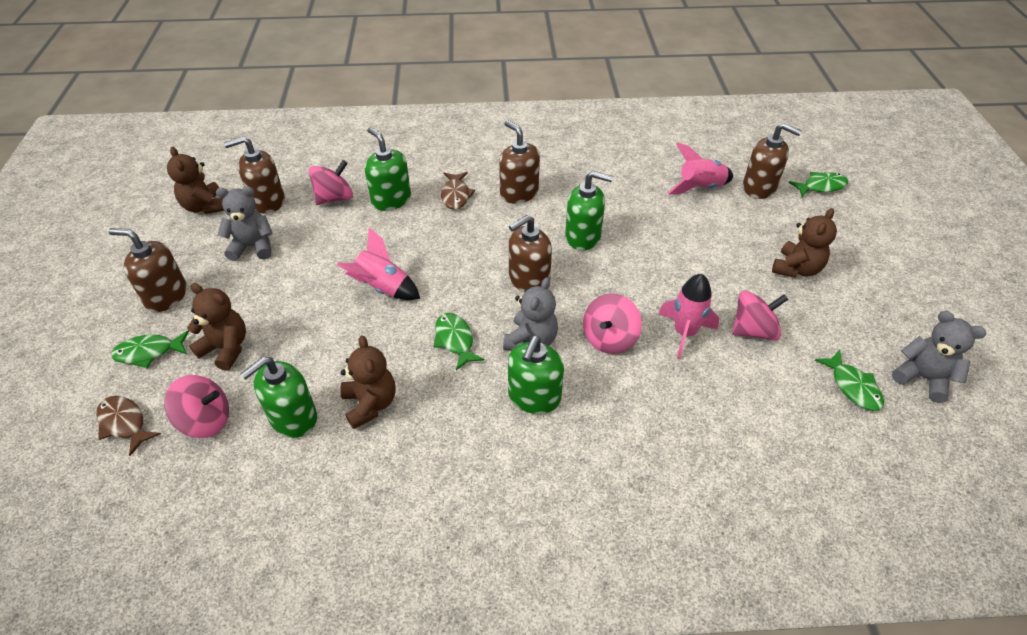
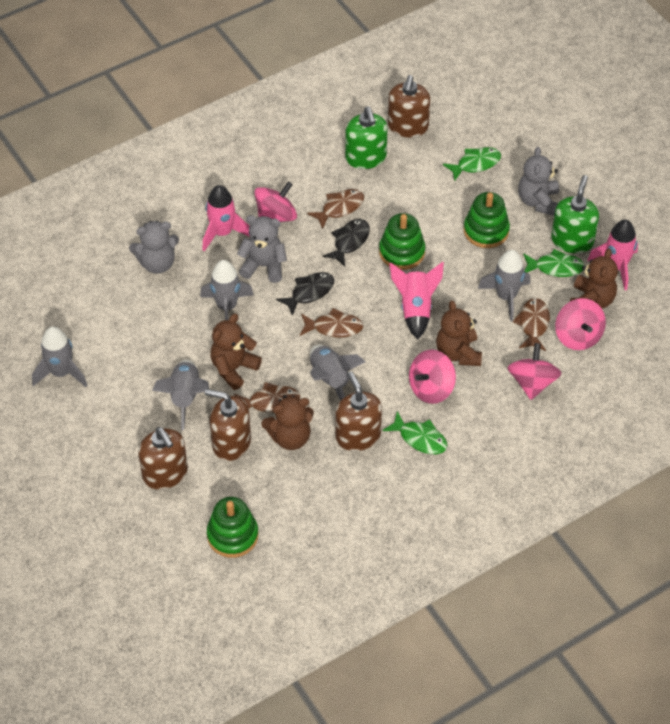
black fish: none = 0 -> [276,272,334,316] [323,219,370,267] = 2
brown fish: [96,396,161,456] [441,172,475,210] = 2 -> [234,382,300,412] [300,308,363,338] [307,189,364,229] [513,298,550,351] = 4
brown soap dispenser: [109,228,187,312] [224,136,285,214] [499,120,540,204] [509,215,552,293] [743,123,802,199] = 5 -> [138,427,188,490] [205,389,251,461] [335,371,382,451] [388,75,430,138] = 4
green fish: [111,330,189,368] [434,313,485,370] [789,172,848,197] [815,350,884,411] = 4 -> [383,411,448,454] [443,147,501,181] [523,249,585,277] = 3
green soap dispenser: [240,357,317,438] [365,127,411,211] [508,336,564,414] [565,171,613,250] = 4 -> [345,106,388,169] [551,175,599,253] = 2
green stacking toy: none = 0 -> [207,497,258,558] [379,213,425,270] [464,192,510,248] = 3
grey rocket: none = 0 -> [32,327,88,387] [152,360,209,430] [200,260,254,320] [310,345,366,401] [478,250,530,321] = 5

